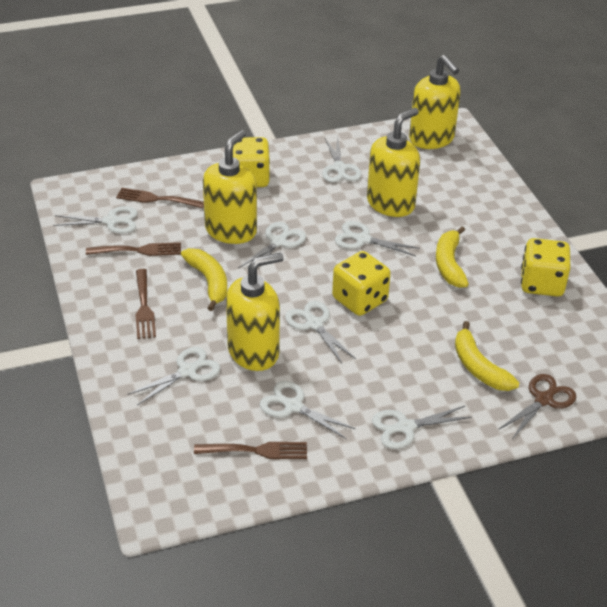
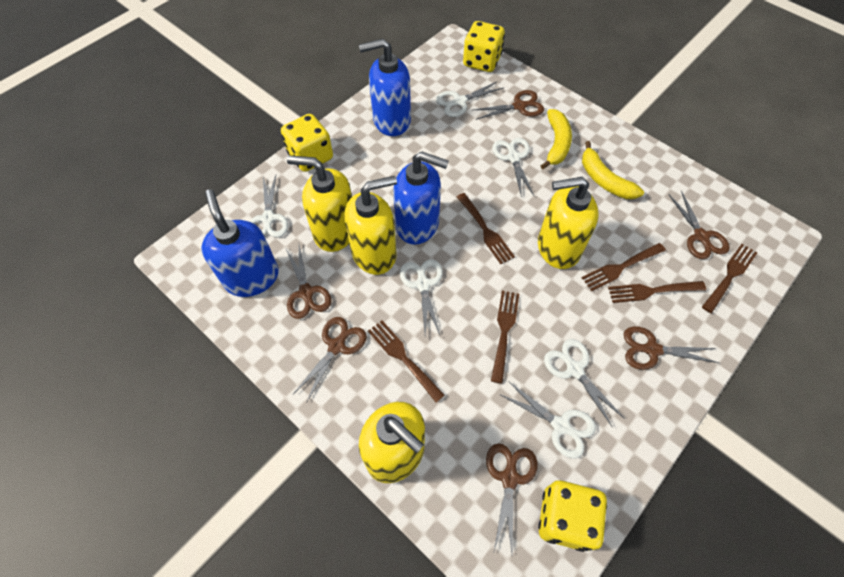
blue soap dispenser: none = 0 -> [201,189,279,297] [359,38,411,136] [393,151,449,245] = 3
brown fork: [86,242,181,256] [116,188,204,208] [135,269,156,339] [194,442,307,459] = 4 -> [368,321,445,402] [457,193,515,264] [491,291,519,384] [582,243,666,291] [608,281,706,303] [702,244,757,313] = 6
brown scissors: [498,374,576,439] = 1 -> [286,245,331,319] [293,317,367,403] [473,90,544,120] [486,443,537,553] [624,326,719,370] [669,191,730,259] = 6
white scissors: [53,206,138,234] [127,347,220,405] [238,222,306,268] [260,381,355,439] [285,301,356,363] [322,137,362,183] [335,221,420,256] [372,406,472,449] = 8 -> [250,175,288,237] [400,259,443,337] [436,81,504,117] [492,138,535,198] [499,381,596,459] [544,339,625,428] = 6
yellow banana: [181,248,227,311] [436,226,469,288] [455,321,519,391] = 3 -> [540,109,572,169] [582,141,644,199] = 2

